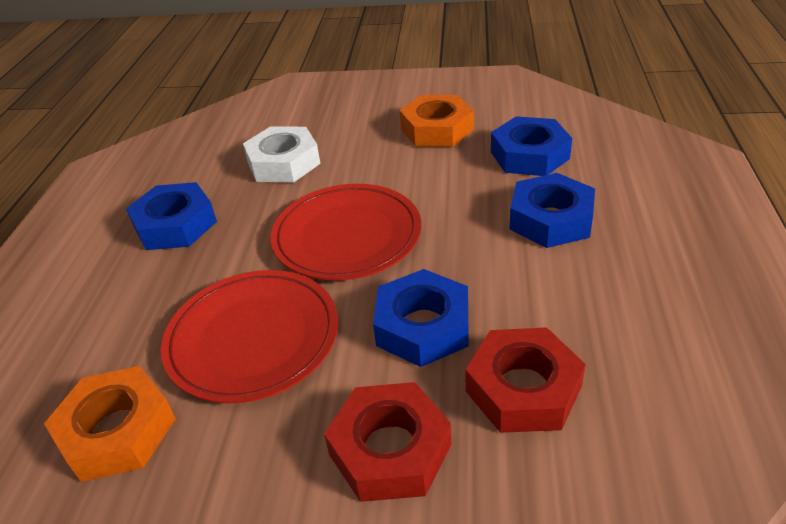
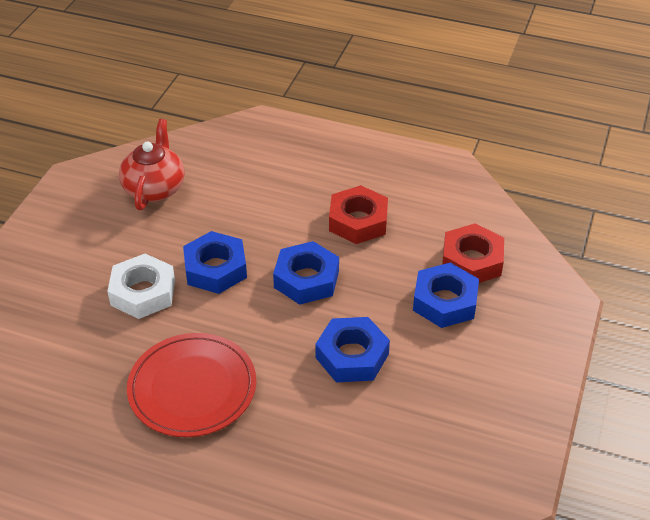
orange nut: [44,366,176,482] [400,95,474,147] = 2 -> none = 0
red plate: [161,270,338,403] [271,184,421,280] = 2 -> [127,333,256,437] = 1
red teapot: none = 0 -> [119,119,184,210] = 1

